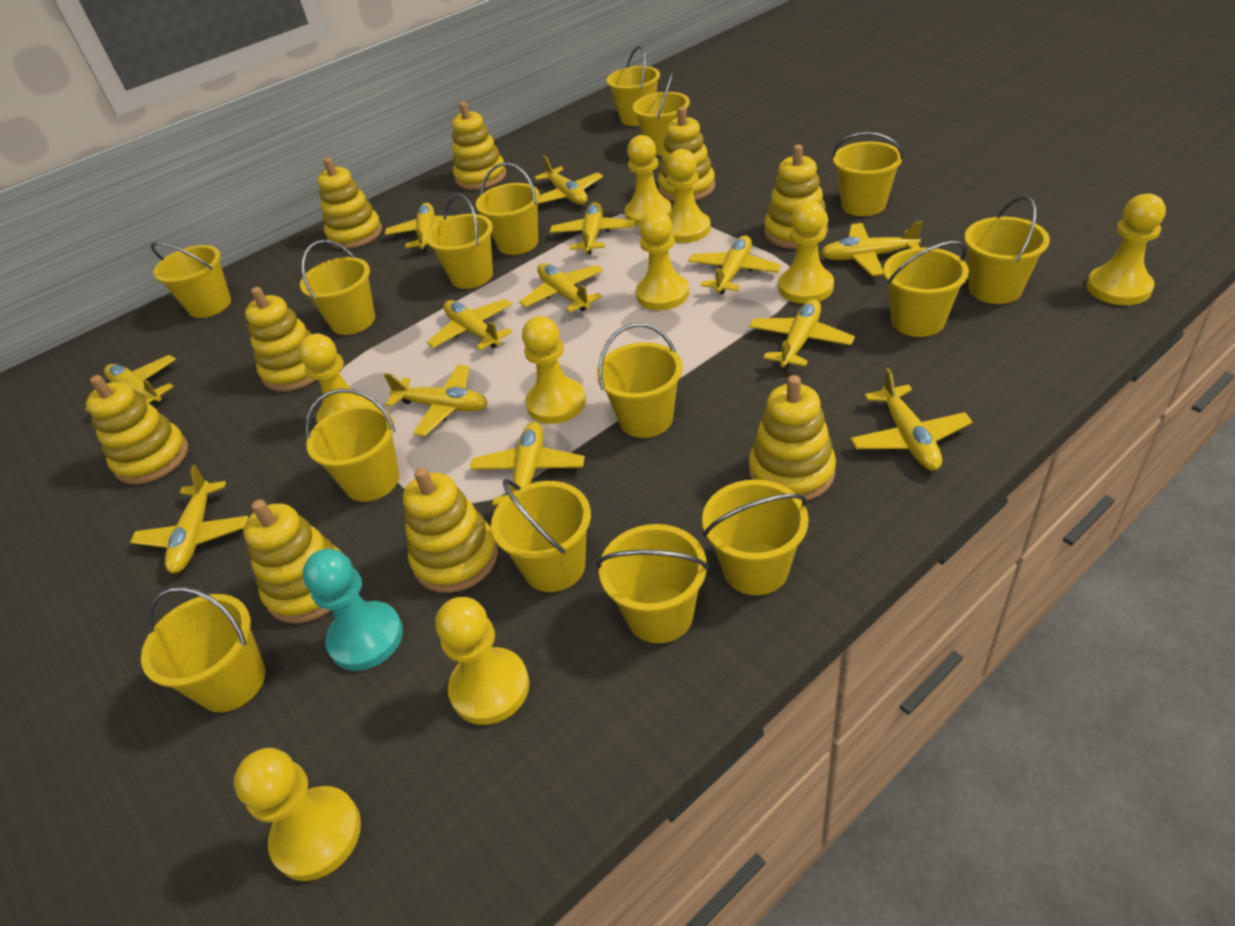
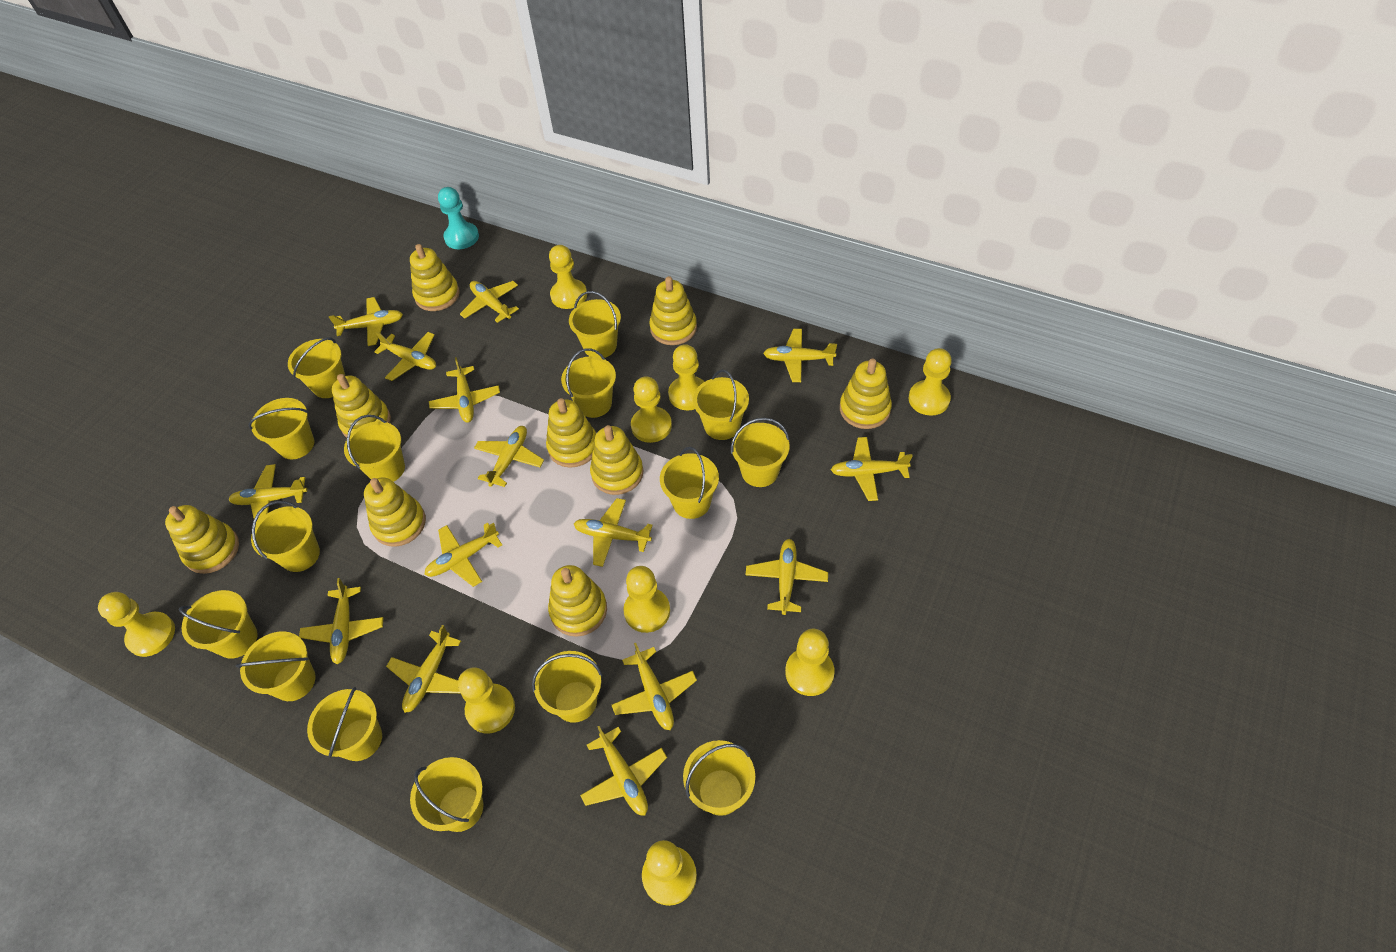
yellow plane: [85,355,176,411] [130,465,248,573] [384,365,488,436] [385,203,452,251] [427,299,512,350] [470,422,585,506] [519,263,604,312] [534,155,603,205] [550,202,635,254] [688,235,781,294] [749,299,855,368] [821,221,923,276] [850,368,972,470] = 13 -> [229,464,308,524] [299,578,383,664] [329,297,403,346] [374,332,436,381] [386,625,461,713] [424,523,502,587] [429,357,500,423] [460,281,519,323] [474,426,544,487] [574,498,653,567] [580,726,667,816] [612,643,697,730] [746,539,828,615] [763,329,837,382] [831,437,913,501] = 15

